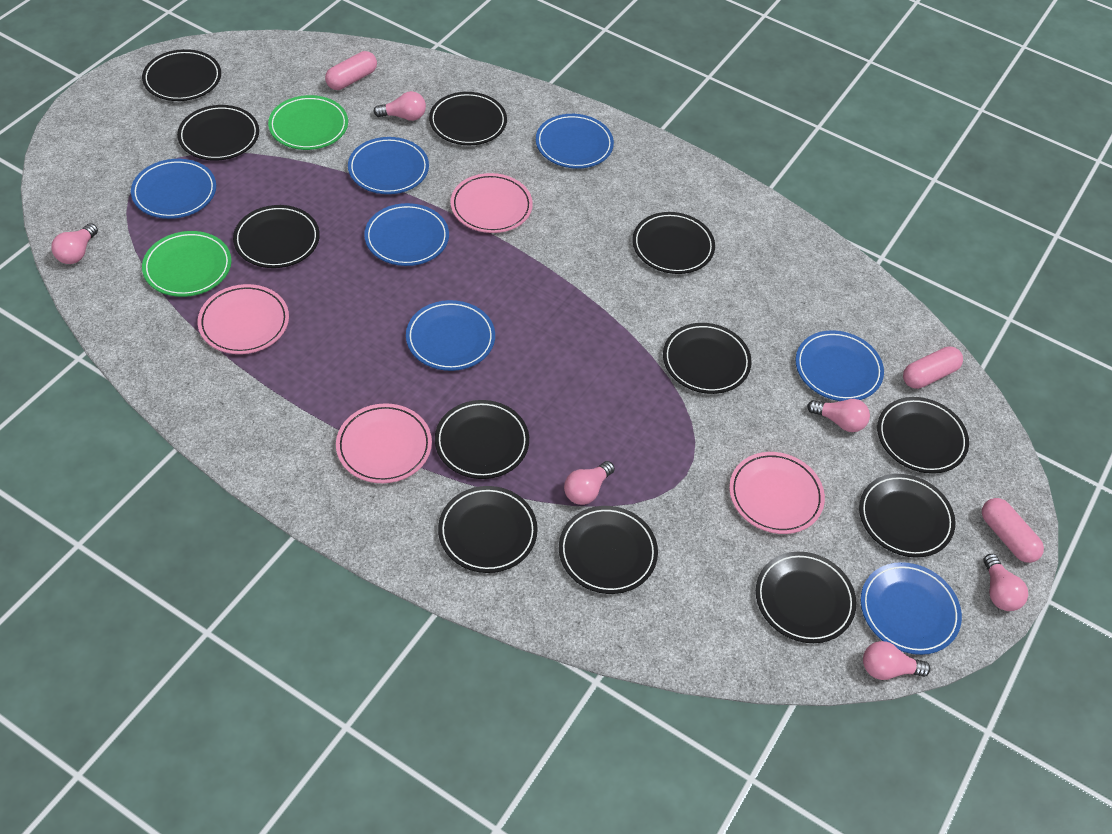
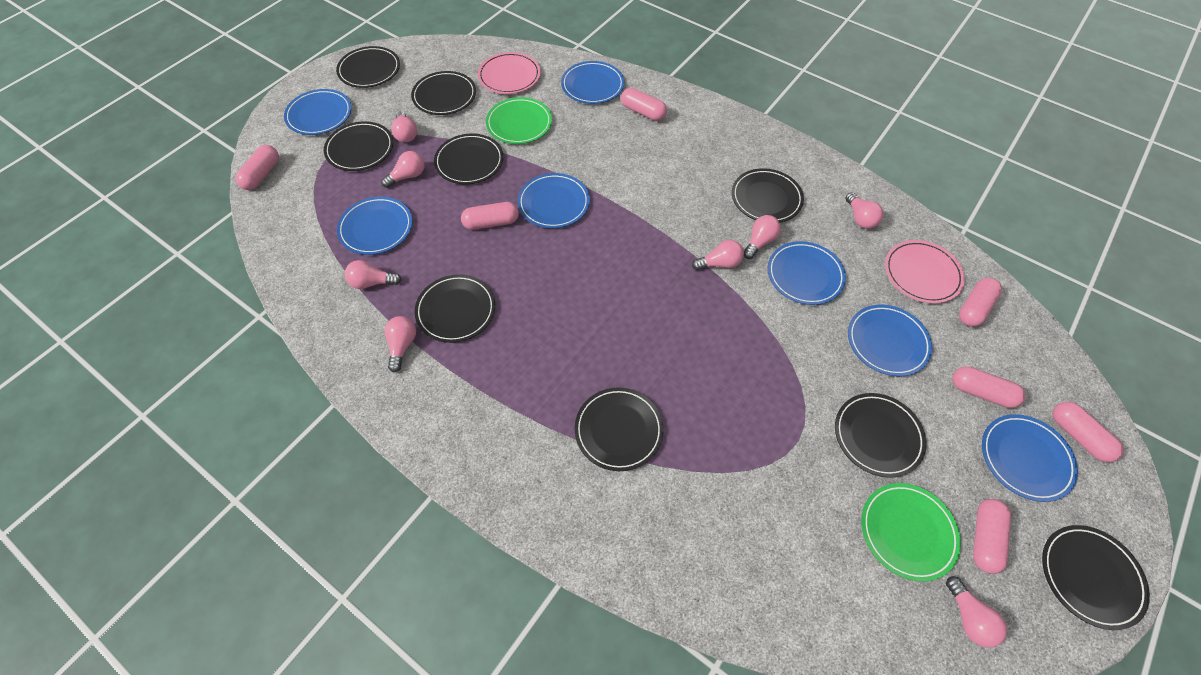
black plate: [142,49,221,101] [177,105,259,161] [233,205,320,268] [429,92,507,145] [435,400,529,479] [438,486,538,573] [559,506,658,594] [632,212,715,274] [663,323,752,394] [756,552,856,643] [859,474,955,558] [877,397,969,474] = 12 -> [324,121,393,171] [336,46,400,88] [411,71,476,115] [414,274,495,343] [434,134,504,184] [575,387,664,471] [732,168,804,223] [835,393,927,478] [1042,525,1150,630] = 9
pink capsule: [325,51,377,90] [903,346,963,389] [982,498,1044,563] = 3 -> [235,145,279,190] [461,202,519,230] [621,88,667,121] [952,366,1025,408] [959,278,1002,327] [973,499,1011,574] [1053,402,1124,462] = 7
pink light bulb: [51,223,98,264] [373,91,426,121] [564,461,615,505] [807,399,870,432] [863,641,931,680] [983,554,1028,611] = 6 -> [345,260,401,289] [381,151,424,188] [384,316,416,372] [391,111,417,143] [692,240,744,270] [744,215,781,259] [846,192,884,229] [946,576,1007,647] = 8
pink plate: [198,284,289,354] [336,403,432,483] [450,173,533,233] [729,452,825,534] = 4 -> [478,52,541,94] [885,240,965,303] = 2

